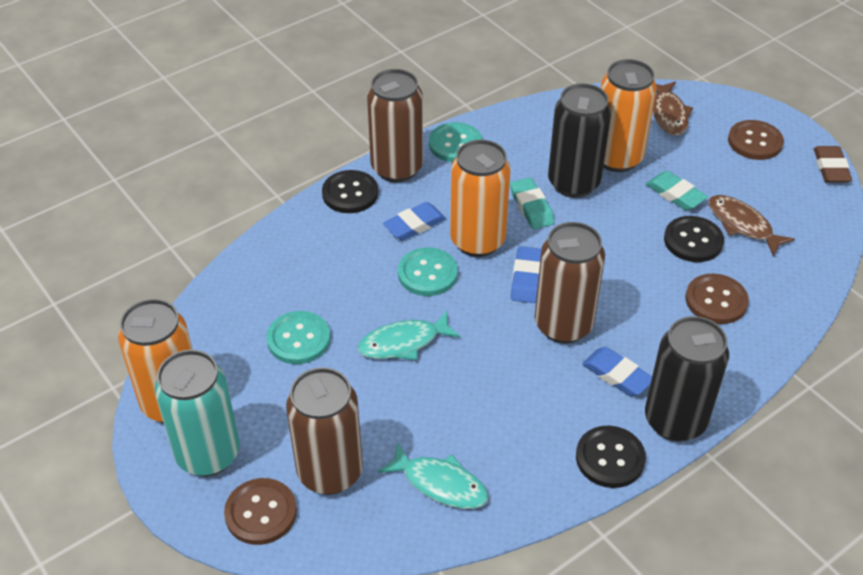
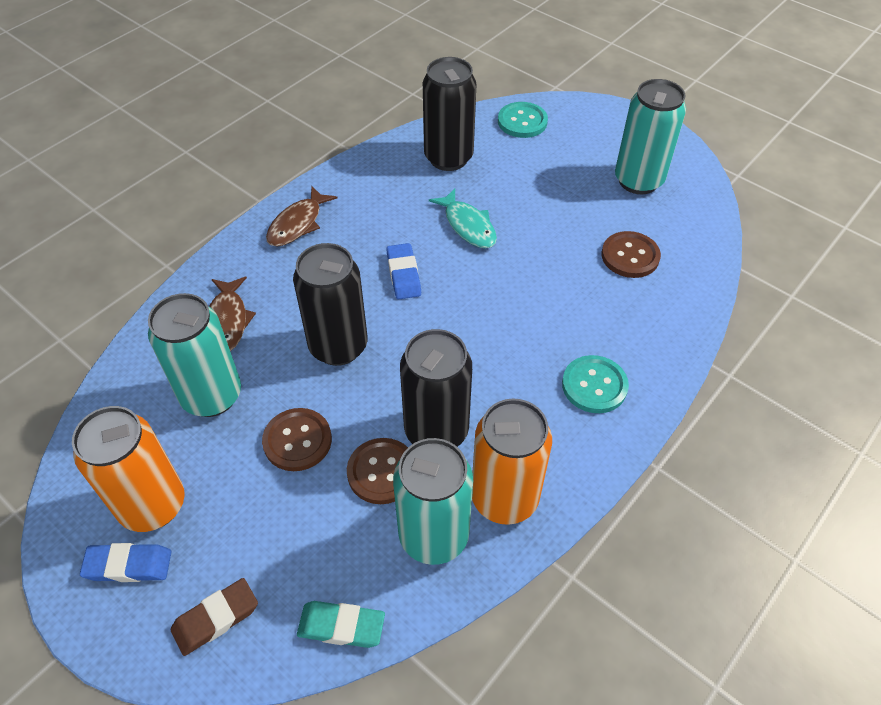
black button: [322,170,378,213] [576,425,646,488] [664,216,724,262] = 3 -> none = 0
black can: [548,83,611,198] [645,316,729,442] = 2 -> [293,243,367,366] [400,329,472,447] [423,57,476,171] = 3
blue eraser: [383,202,446,240] [511,246,542,303] [582,347,652,396] = 3 -> [80,543,171,582] [386,243,421,299] = 2
brown can: [286,367,363,495] [367,69,423,182] [535,222,605,344] = 3 -> none = 0
orange can: [118,299,193,423] [450,139,511,257] [601,59,657,172] = 3 -> [72,406,185,532] [472,399,552,525] = 2
turquoise button: [266,311,330,364] [398,247,458,296] [429,122,482,162] = 3 -> [498,102,548,138] [562,355,629,413] = 2
turquoise can: [155,350,240,476] = 1 -> [148,293,241,417] [393,438,473,565] [615,79,686,194] = 3
turquoise eraser: [510,177,555,230] [646,171,708,210] = 2 -> [297,601,385,648] = 1
turquoise fish: [358,311,461,360] [378,442,489,509] = 2 -> [429,188,497,248] = 1

